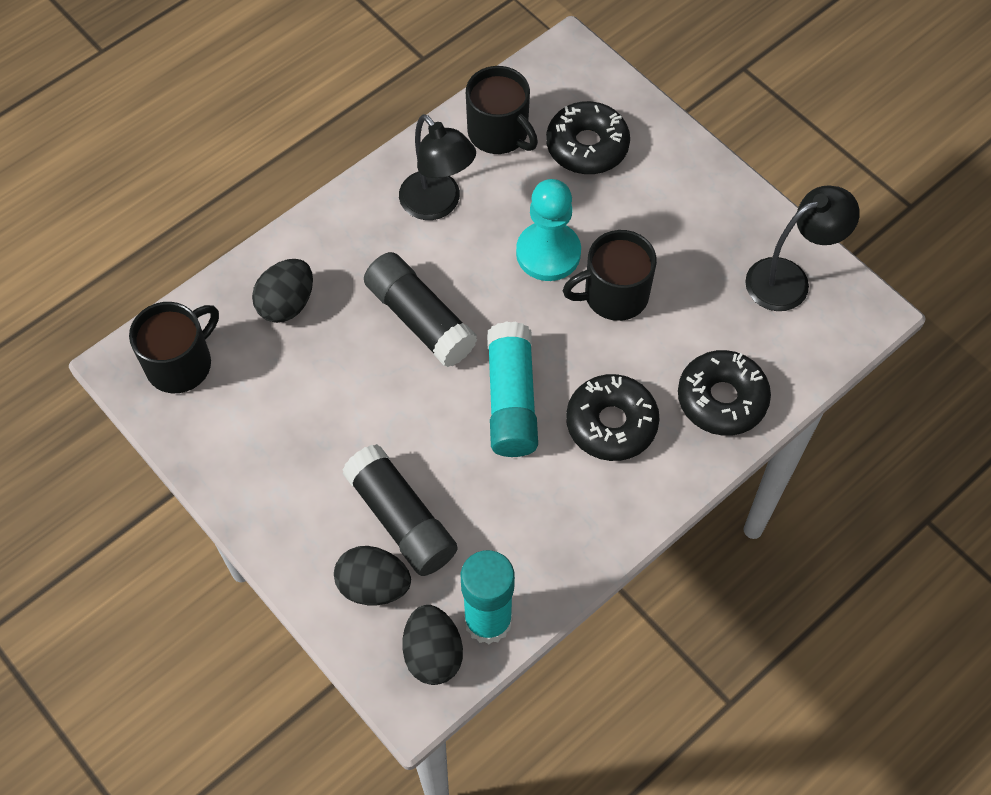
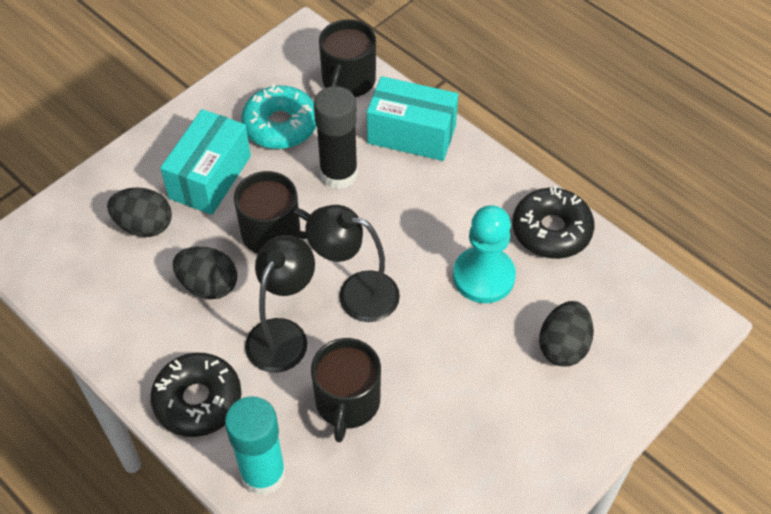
black donut: [546,101,630,174] [566,374,660,461] [678,350,771,436] = 3 -> [150,353,242,437] [513,186,595,259] = 2
black glue stick: [342,444,458,576] [364,252,478,367] = 2 -> [314,86,358,189] = 1
turquoise box: none = 0 -> [160,109,251,215] [367,76,458,161] = 2
turquoise donut: none = 0 -> [241,84,316,149] = 1
turquoise glue stick: [461,550,515,644] [487,321,538,457] = 2 -> [225,396,286,496] = 1

